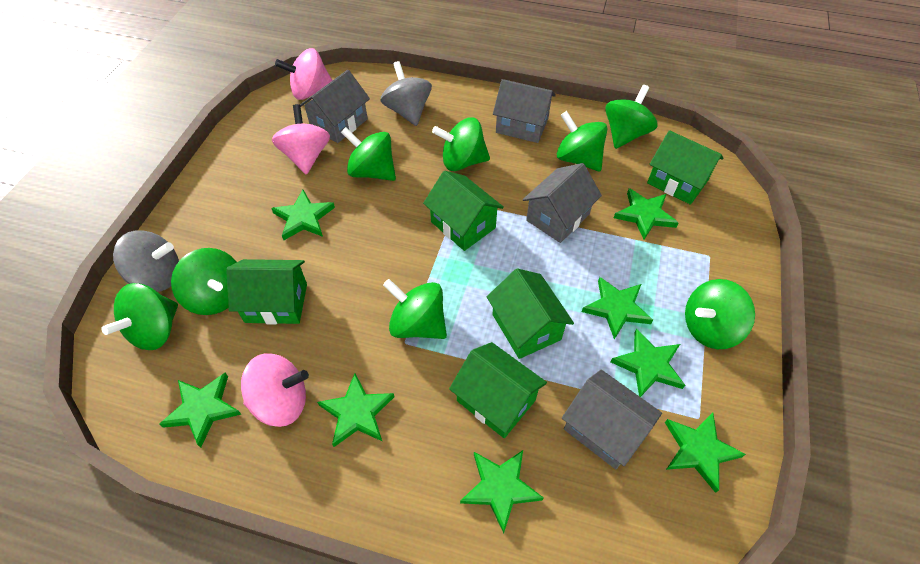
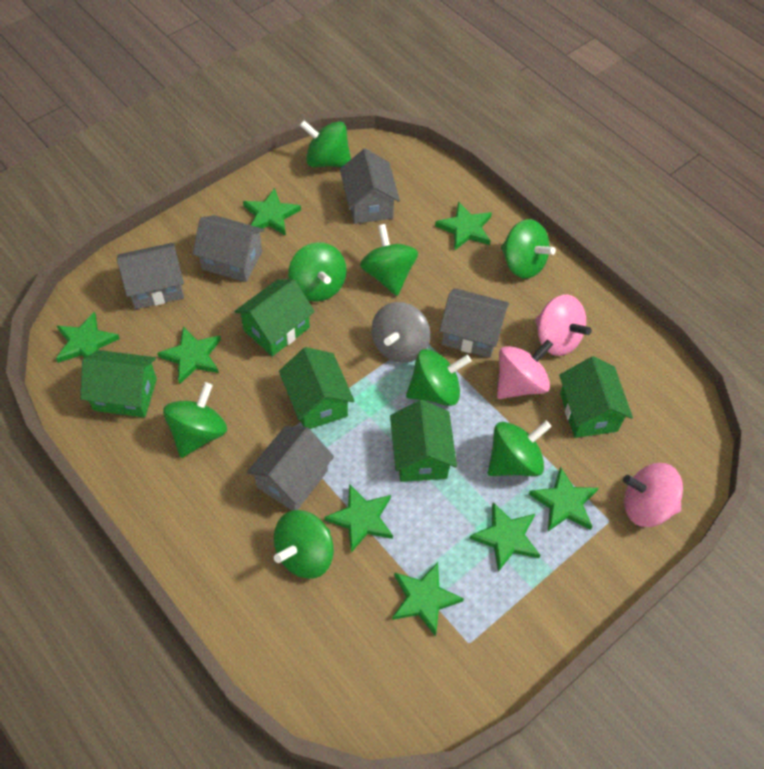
grey house: [300,70,370,143] [493,79,556,143] [523,163,602,243] [562,370,662,469] = 4 -> [117,243,184,309] [193,215,265,282] [247,426,334,511] [340,148,400,224] [439,288,509,358] = 5
grey spinning top: [113,230,179,292] [381,61,432,126] = 2 -> [372,302,430,363] = 1

